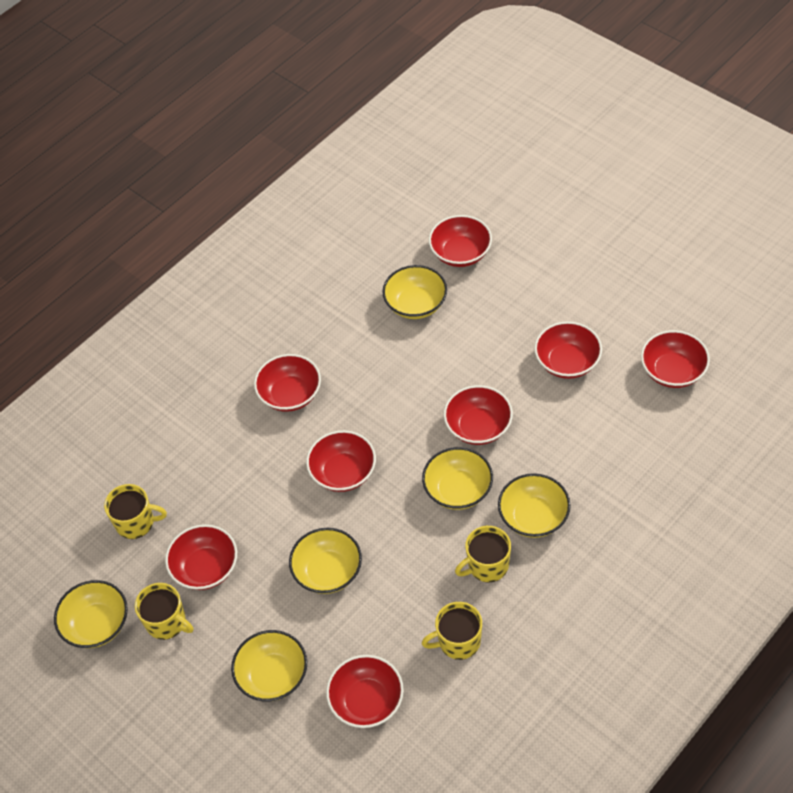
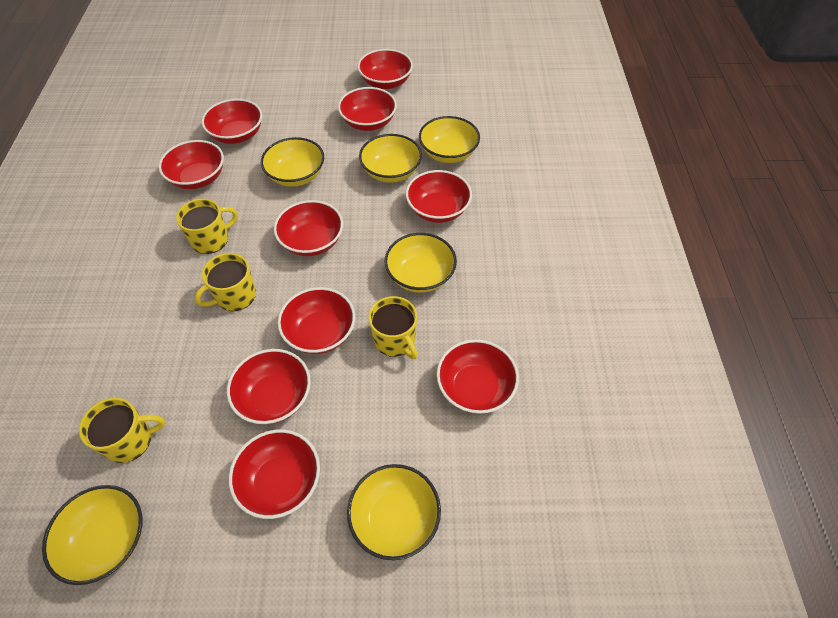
red bowl: [165,524,237,590] [254,354,321,412] [306,430,376,492] [326,655,404,728] [429,215,492,267] [444,385,513,445] [534,321,602,379] [641,330,710,388] = 8 -> [159,140,224,189] [202,99,262,144] [227,349,311,424] [229,430,320,519] [274,200,343,256] [278,287,355,354] [338,87,397,131] [358,49,413,89] [406,170,472,223] [437,340,519,414] = 10

